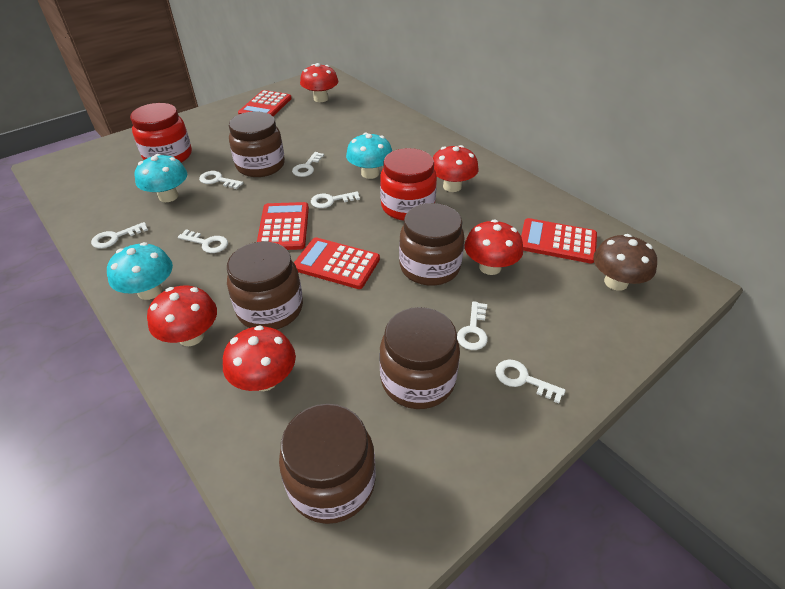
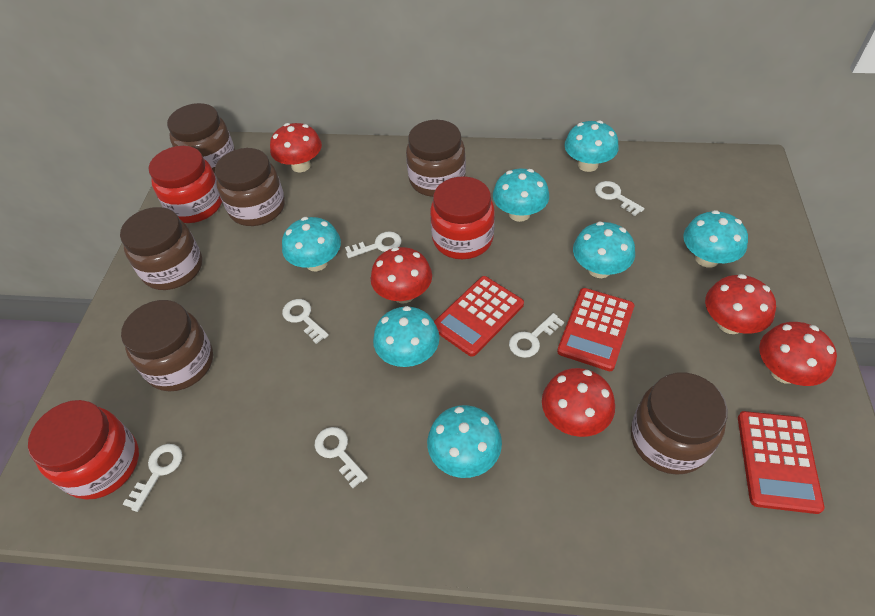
brown jar: [227,242,303,329] [229,111,285,177] [279,404,376,524] [380,307,460,409] [399,203,465,286] = 5 -> [120,207,202,290] [121,300,213,391] [167,103,235,174] [215,148,285,226] [406,120,466,197] [631,373,728,475] = 6
brown mushroom: [593,234,657,291] = 1 -> none = 0
red calculator: [238,90,292,116] [257,202,309,250] [294,237,380,289] [521,218,597,264] = 4 -> [434,276,524,357] [557,288,634,371] [738,411,825,514] = 3
red jar: [130,103,192,163] [380,148,437,221] = 2 -> [28,400,139,500] [149,146,222,223] [430,177,495,259] = 3
turquoise mushroom: [107,242,173,300] [135,154,187,202] [346,132,392,179] = 3 -> [282,217,341,271] [373,306,440,367] [427,405,502,478] [493,169,549,222] [565,120,619,172] [573,222,635,278] [683,210,748,268] = 7
white key: [91,222,148,248] [178,229,228,253] [199,171,243,189] [292,152,324,177] [311,191,360,208] [457,301,488,350] [495,360,566,403] = 7 -> [123,444,182,512] [282,299,329,344] [315,427,368,488] [345,231,402,258] [509,313,564,358] [595,181,644,216] = 6

